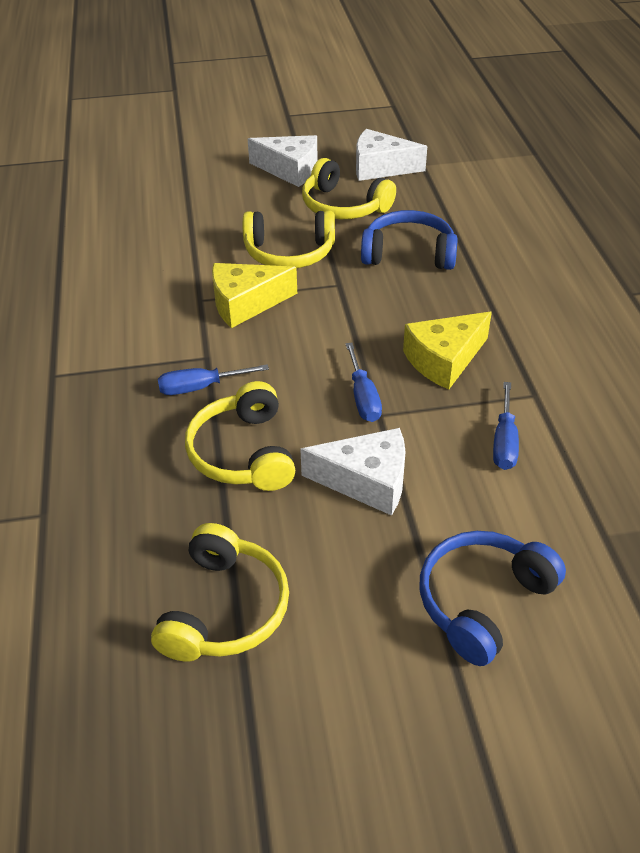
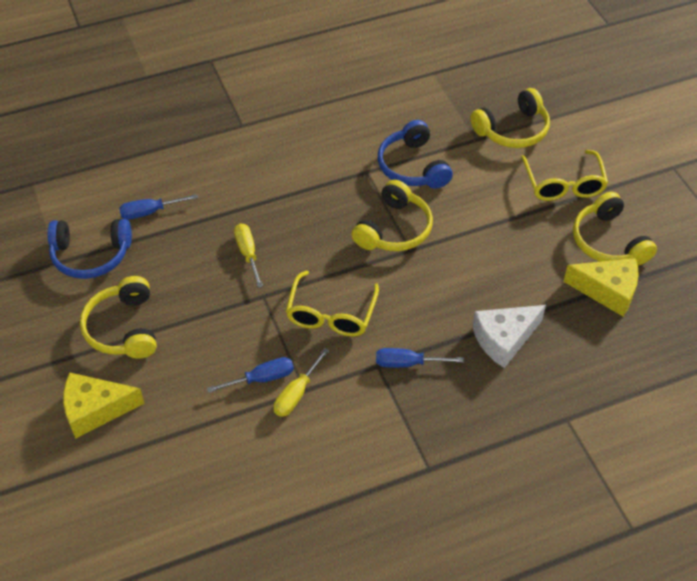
white cheese: [248,135,318,187] [300,428,406,516] [356,129,427,181] = 3 -> [472,305,546,368] = 1
yellow glasses: none = 0 -> [286,270,379,337] [521,150,608,201] = 2
yellow screwdriver: none = 0 -> [234,223,263,288] [274,348,329,417] = 2

